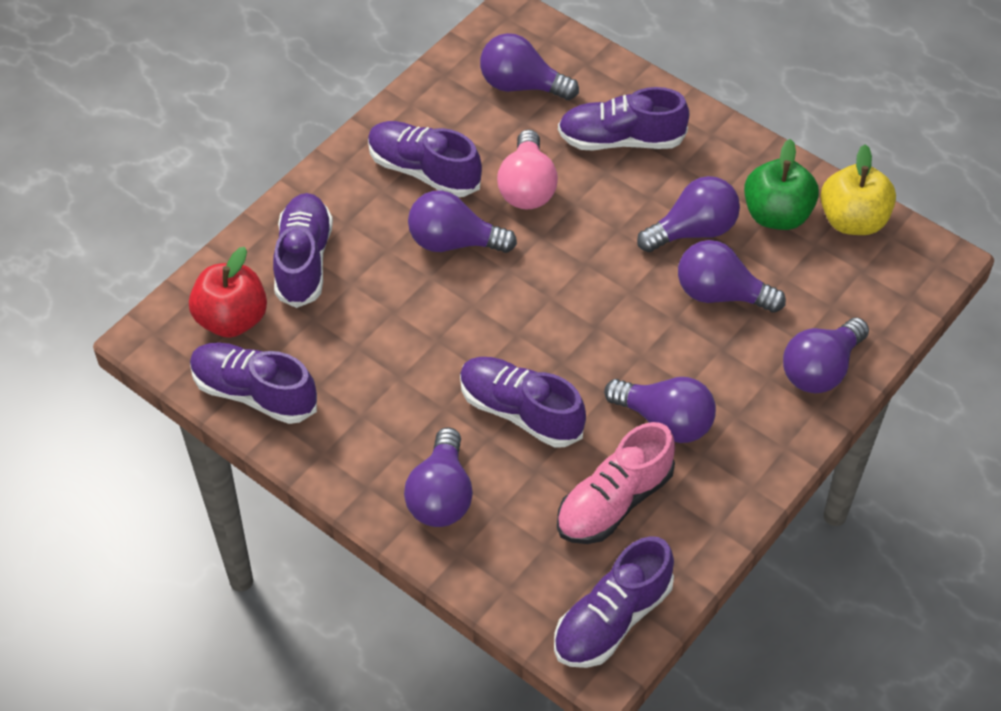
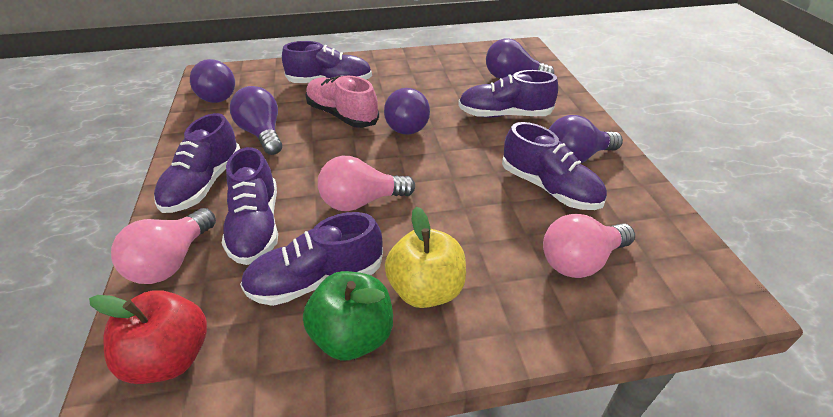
pink light bulb: [497,130,558,209] = 1 -> [111,208,216,284] [318,156,415,211] [543,214,635,278] = 3
purple light bulb: [404,427,473,527] [408,190,517,253] [480,33,579,100] [604,377,716,443] [637,176,740,252] [678,240,786,313] [783,318,869,393] = 7 -> [190,59,235,103] [230,86,282,155] [384,88,430,135] [486,38,554,79] [549,115,623,163] = 5

